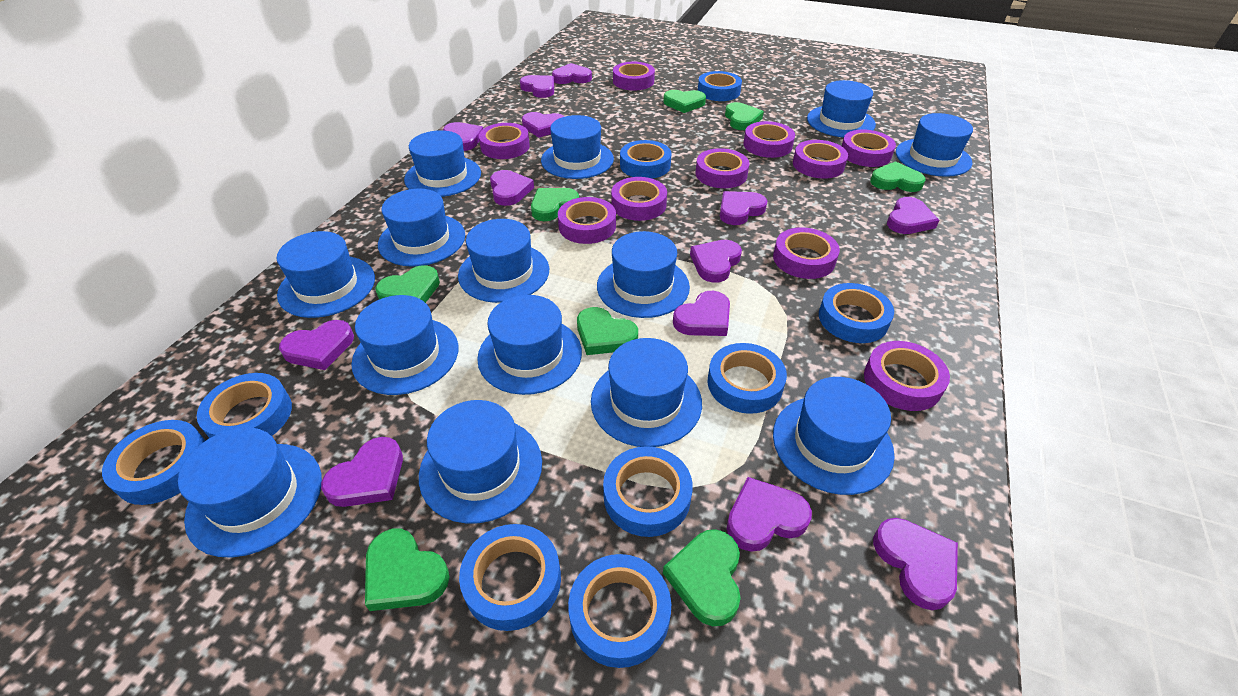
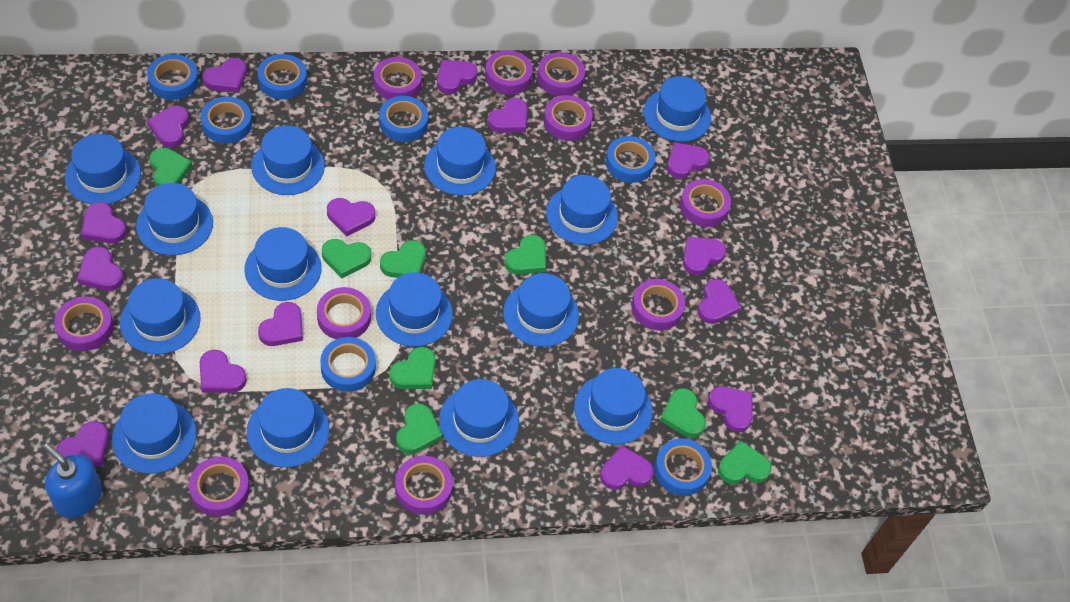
blue soap dispenser: none = 0 -> [43,444,102,518] = 1
blue tape: [102,420,205,505] [197,373,292,438] [459,524,561,631] [568,554,671,668] [603,446,693,537] [620,140,672,178] [698,71,742,101] [708,343,787,414] [819,283,894,343] = 9 -> [147,54,199,100] [201,97,252,143] [258,54,307,99] [320,337,376,392] [379,96,428,142] [606,136,656,183] [654,439,712,496] = 7
purple heart: [279,320,354,370] [321,437,403,507] [443,122,483,151] [490,170,534,206] [520,75,554,98] [522,112,565,138] [552,63,592,84] [673,291,730,336] [690,240,742,283] [720,191,767,225] [727,477,812,552] [873,518,958,610] [887,197,939,234] = 13 -> [56,421,109,466] [77,247,124,291] [81,202,127,244] [147,106,189,147] [200,350,247,393] [203,58,247,93] [258,302,303,346] [327,198,375,236] [437,60,478,94] [488,98,528,133] [600,445,654,490] [667,142,710,179] [683,237,726,275] [698,279,741,324] [708,386,752,432] = 15

